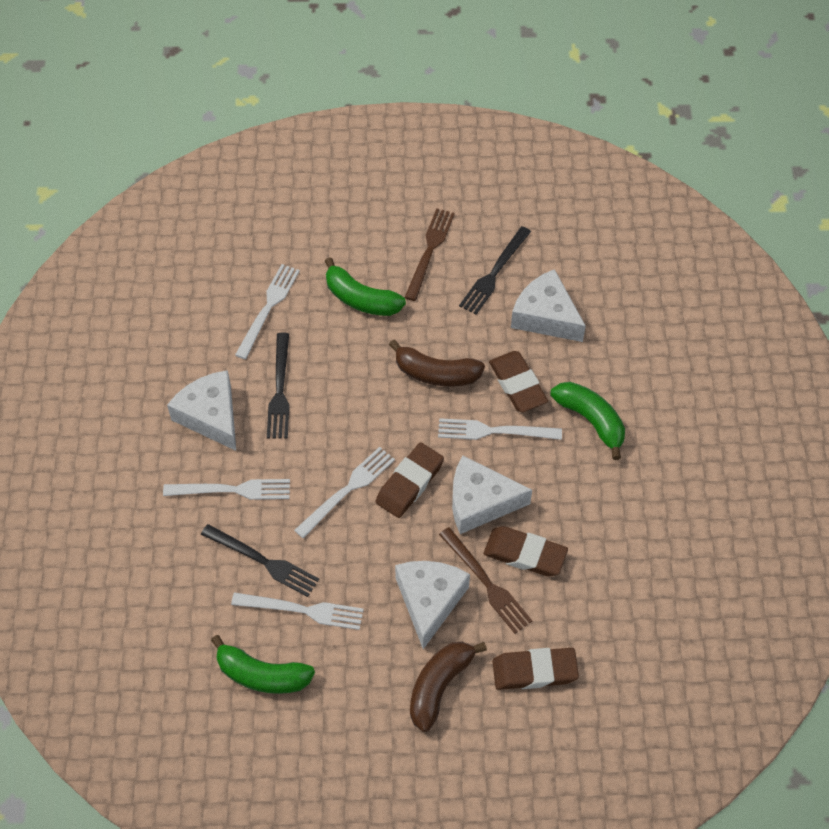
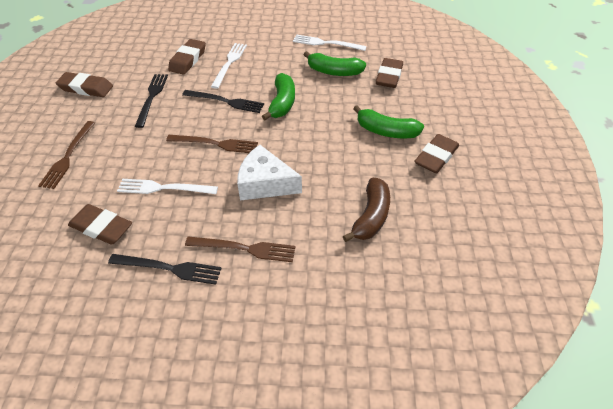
brown banana: [389,340,485,387] [410,642,487,732] = 2 -> [343,178,390,242] = 1
brown eraser: [375,443,444,518] [484,526,568,576] [489,351,548,412] [492,648,579,690] = 4 -> [56,72,113,97] [68,204,132,245] [168,39,206,75] [376,58,403,88] [414,134,459,173] = 5
brown fork: [404,208,455,301] [439,527,532,634] = 2 -> [38,121,95,189] [166,135,258,153] [185,237,295,262] = 3
white cheese: [167,370,236,451] [395,561,470,649] [452,455,532,534] [511,269,586,342] = 4 -> [237,145,302,200] = 1
white fork: [163,479,290,500] [231,592,364,630] [235,264,300,359] [294,447,395,538] [438,418,562,440] = 5 -> [117,179,218,194] [211,43,247,89] [293,34,367,51] = 3

